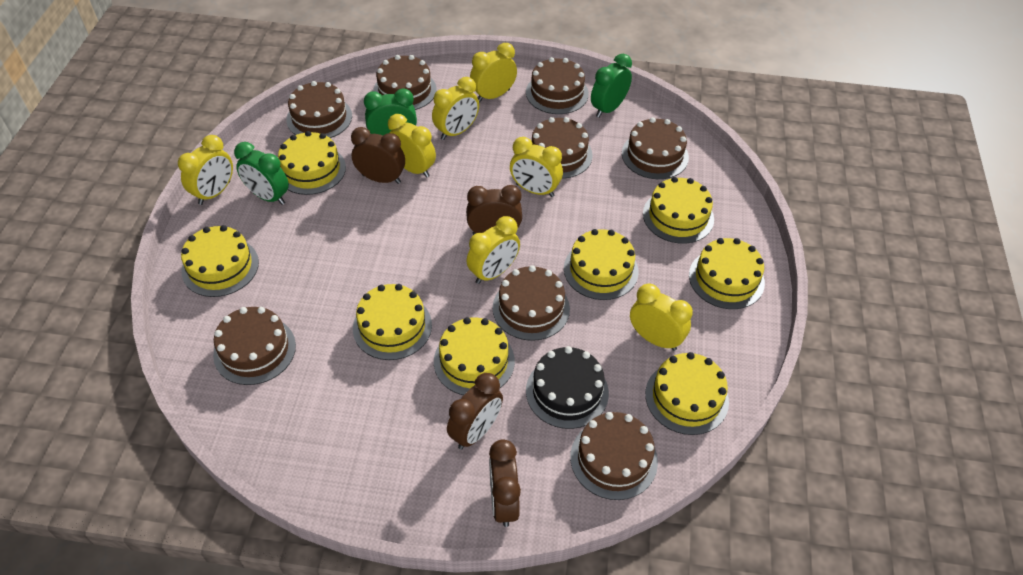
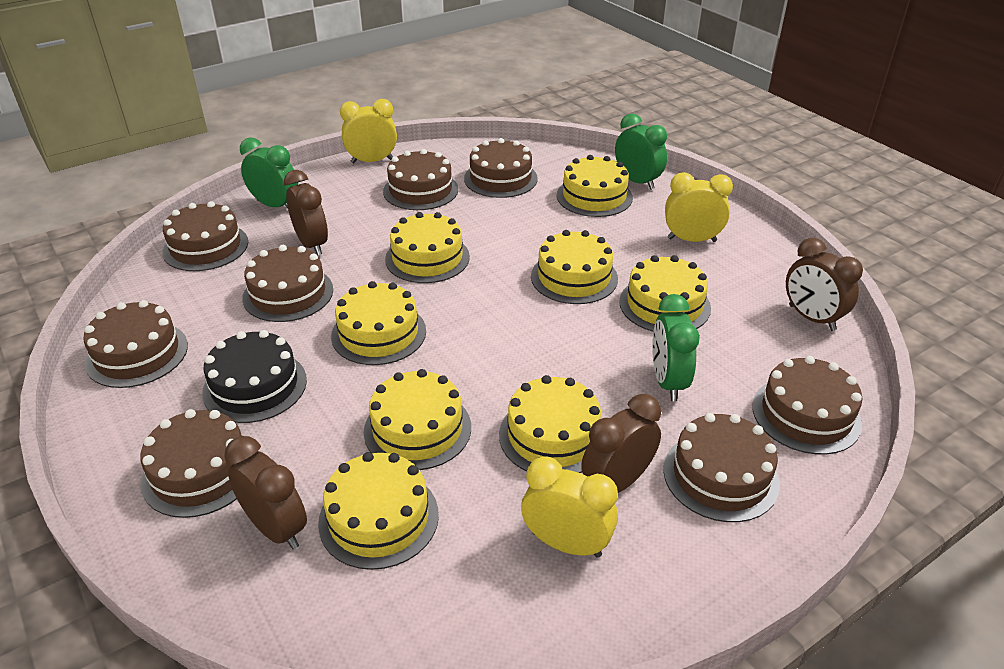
yellow clock: [178,135,233,205] [388,114,436,178] [432,77,479,140] [466,216,520,284] [470,43,517,102] [510,137,563,197] [630,284,693,351] = 7 -> [340,99,397,163] [521,456,618,558] [665,172,733,242] = 3

